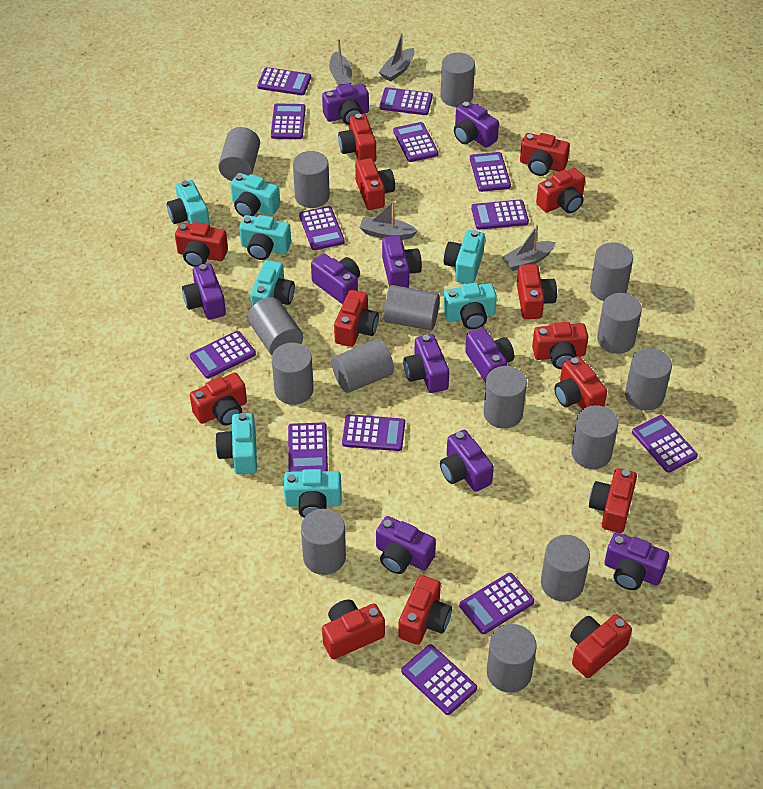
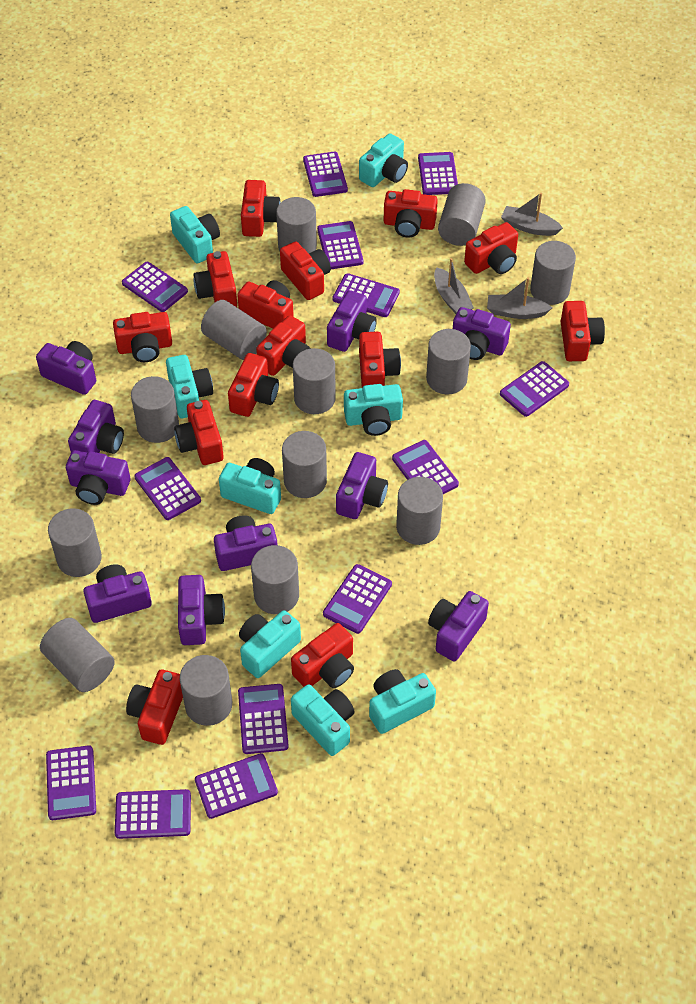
grey boat: [329,39,352,86] [360,201,418,240] [379,33,415,81] [502,225,556,271] = 4 -> [434,258,474,314] [487,277,552,319] [501,193,563,236] = 3
grey cylinder: [218,127,260,181] [248,297,303,355] [272,343,314,405] [293,151,330,208] [301,509,346,575] [332,339,394,393] [384,285,440,330] [441,53,475,107] [483,366,527,429] [487,624,537,693] [541,535,590,602] [571,405,618,469] [590,242,633,301] [597,293,642,354] [625,348,672,410] = 15 -> [40,618,115,692] [48,508,102,577] [131,376,179,443] [180,655,232,726] [201,300,267,360] [251,545,299,614] [276,197,317,253] [282,431,327,498] [293,348,336,414] [396,477,443,545] [426,329,471,394] [438,183,486,246] [530,241,576,305] = 13

